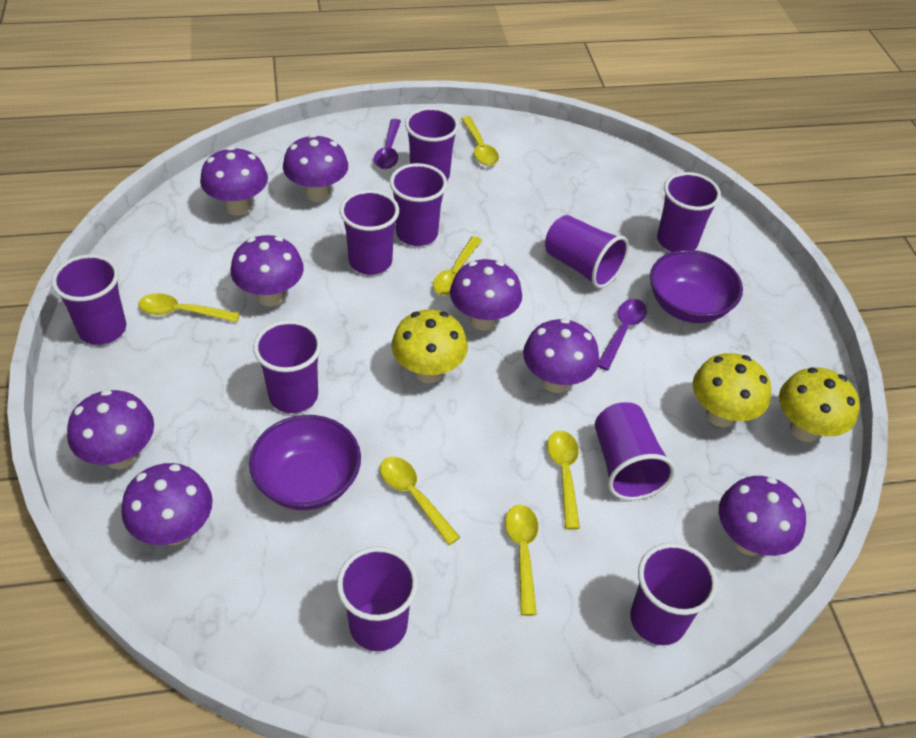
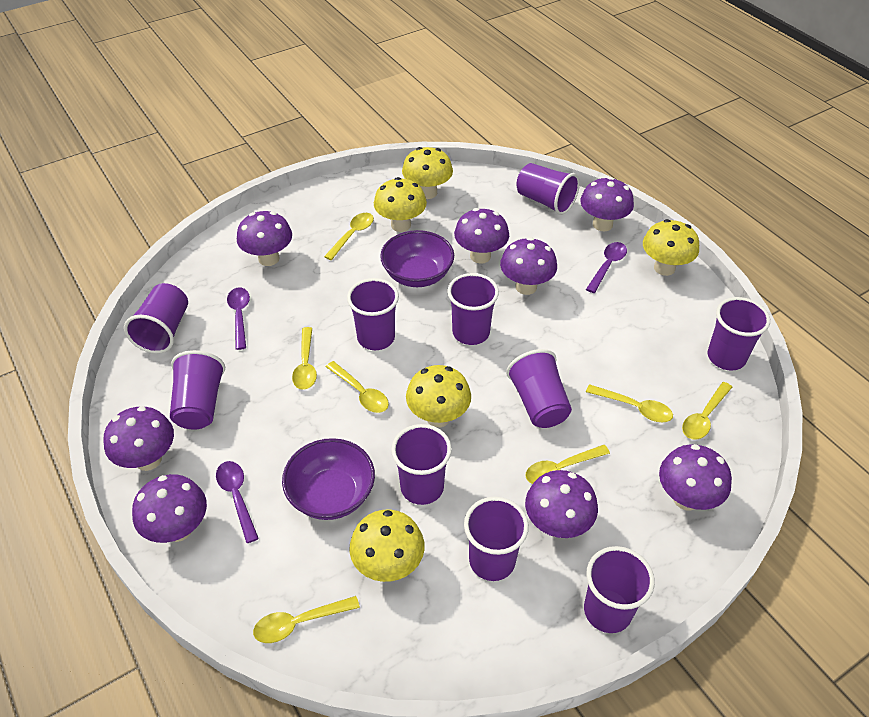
purple spoon: [374,119,401,169] [598,299,647,370] = 2 -> [216,461,259,543] [227,288,250,350] [586,242,627,293] = 3
yellow mushroom: [392,310,468,383] [693,353,771,427] [779,368,860,442] = 3 -> [349,510,425,582] [374,177,427,232] [402,147,453,199] [406,365,471,427] [643,219,699,276] = 5
yellow spoon: [138,293,240,322] [380,457,460,545] [433,236,482,296] [461,116,499,166] [505,505,538,616] [547,430,580,530] = 6 -> [253,596,360,643] [292,327,317,390] [324,213,374,260] [326,361,389,413] [525,445,610,484] [586,384,673,423] [682,382,732,440] = 7

